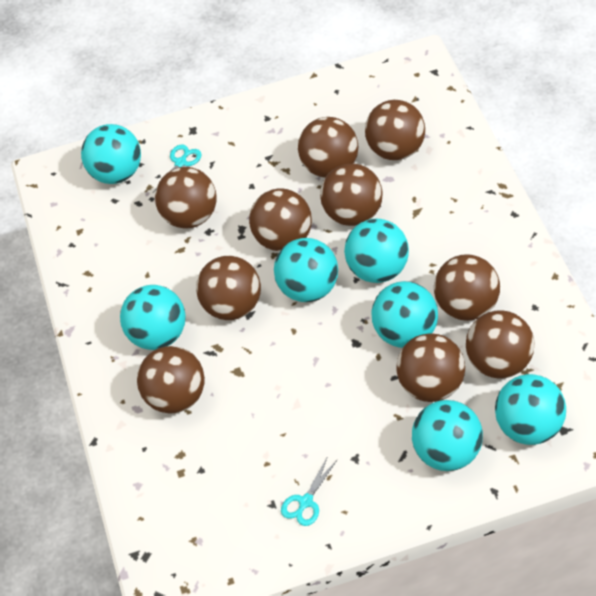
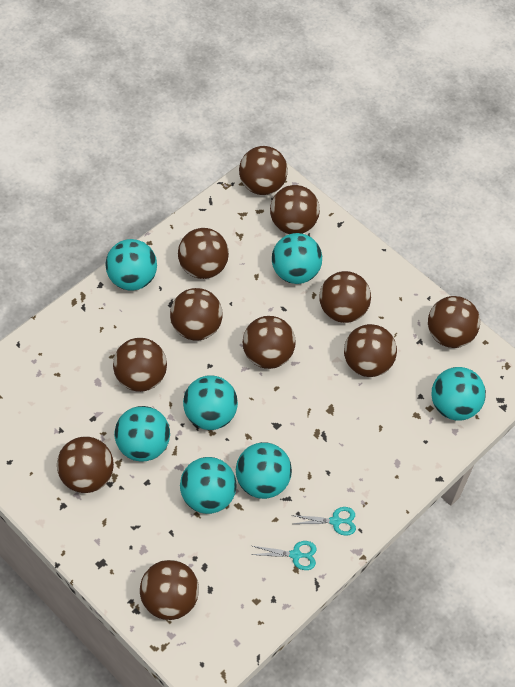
brown ball: [137,346,205,414] [155,167,216,228] [196,256,261,320] [249,188,312,251] [298,117,358,178] [320,164,383,226] [365,100,425,160] [397,333,465,402] [434,254,500,321] [466,310,534,378] = 10 -> [57,436,114,493] [113,338,167,392] [140,560,199,620] [170,288,223,341] [178,228,229,279] [239,146,288,195] [243,316,295,369] [270,185,320,234] [320,271,371,323] [344,324,397,377] [428,296,480,348] = 11

